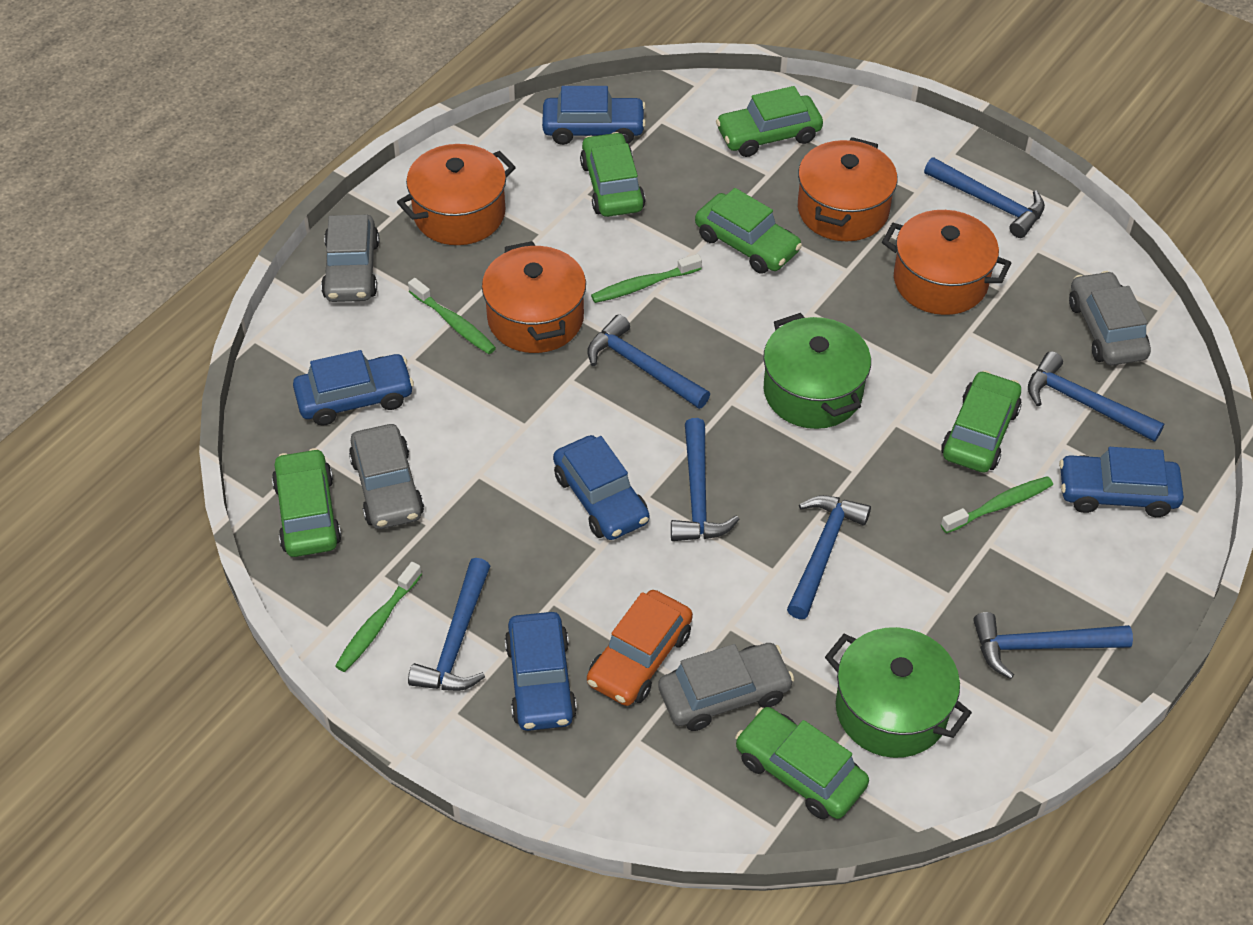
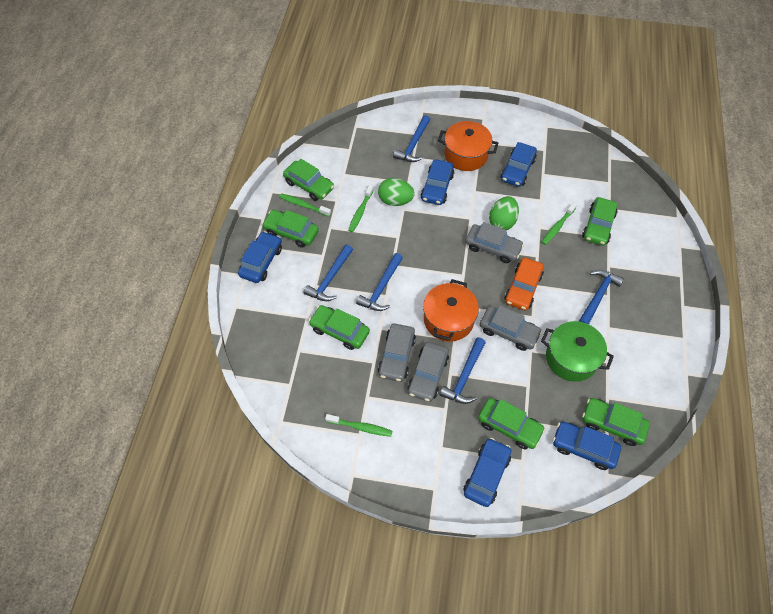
blue hammer: [408,558,490,691] [587,314,710,409] [671,418,739,541] [787,495,871,619] [924,157,1045,238] [973,612,1133,679] [1028,351,1164,442] = 7 -> [303,245,353,301] [356,253,403,311] [393,115,430,162] [439,337,486,404] [578,270,624,324] = 5
green egg: none = 0 -> [378,178,415,206] [489,196,519,230] = 2
green pot: [763,313,871,429] [825,627,972,758] = 2 -> [541,321,614,382] = 1
orange pot: [397,144,516,245] [482,241,586,353] [798,137,898,241] [882,210,1011,315] = 4 -> [423,279,479,342] [438,121,498,171] = 2

